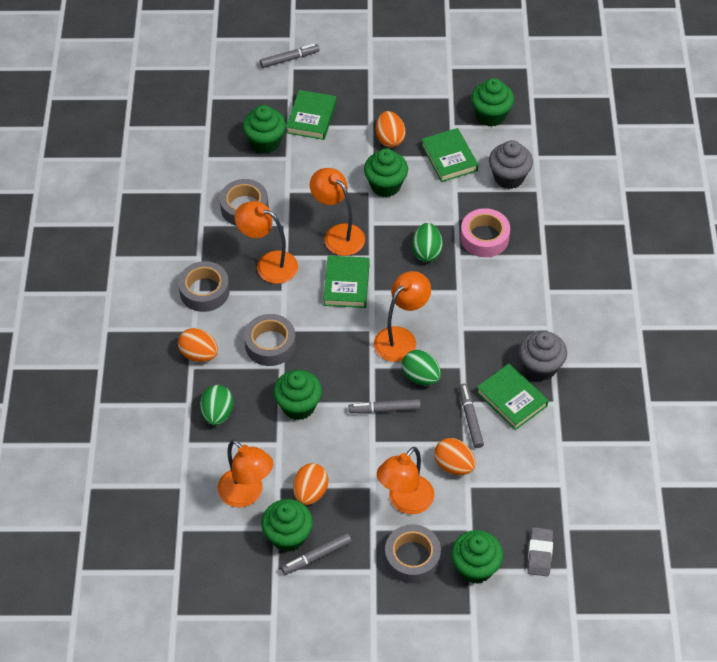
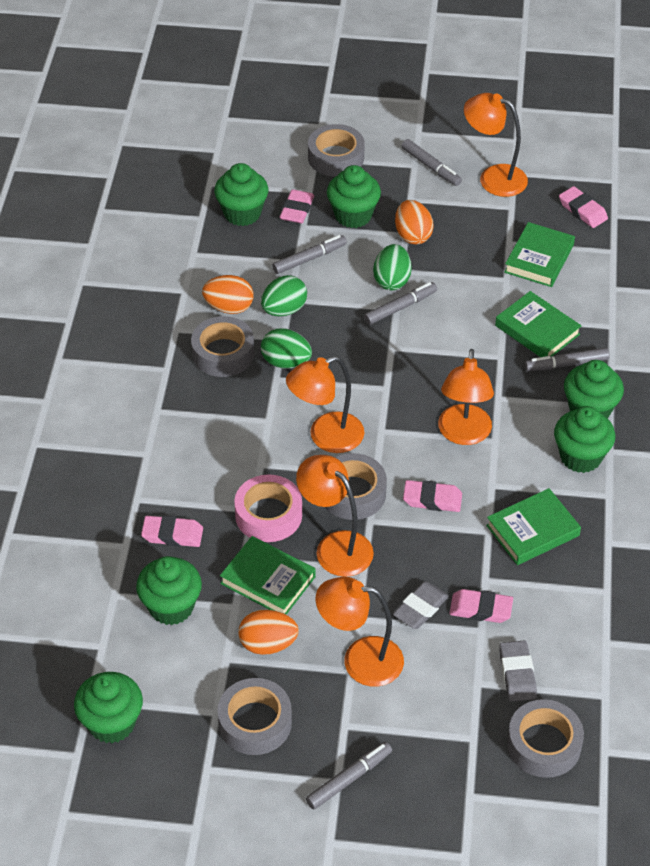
grey cupcake: [489,140,533,189] [519,331,567,381] = 2 -> none = 0
grey eraser: [528,527,553,576] = 1 -> [393,581,449,629] [499,641,537,702] = 2
grey marker: [260,44,320,68] [281,533,352,575] [349,399,421,413] [459,384,484,448] = 4 -> [272,235,347,274] [306,742,392,810] [364,282,437,325] [402,139,462,186] [525,348,610,371] = 5
grey tape: [178,261,230,312] [220,179,269,226] [244,314,296,366] [385,524,441,583] = 4 -> [191,316,254,377] [218,678,292,755] [308,124,365,177] [325,453,387,520] [507,699,584,778] = 5
orange egg: [178,328,218,362] [293,463,328,505] [376,111,406,148] [434,438,475,475] = 4 -> [202,275,253,314] [239,609,299,655] [395,200,434,244] = 3
pink eraser: none = 0 -> [141,516,203,547] [280,189,314,223] [403,480,462,512] [449,589,513,623] [559,186,608,228] = 5

